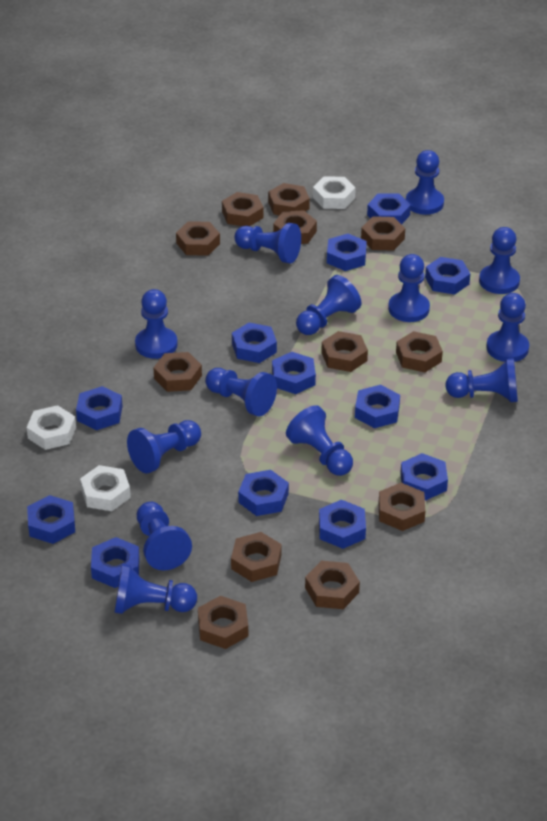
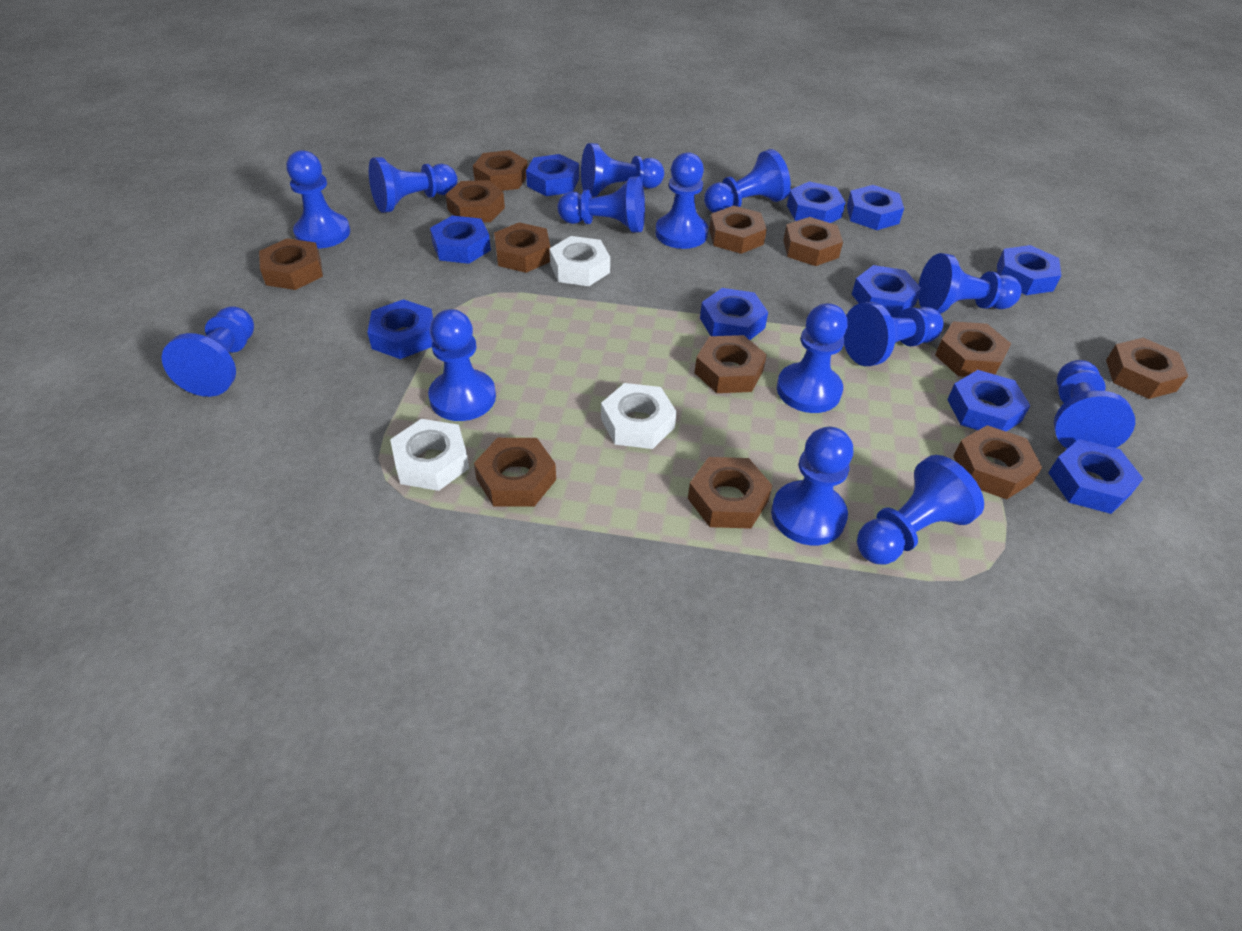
blue nut: [27,495,75,544] [76,386,123,430] [91,537,140,588] [232,323,277,363] [238,470,289,516] [272,352,316,394] [319,500,366,549] [327,234,367,271] [355,385,400,428] [367,193,411,224] [400,453,448,500] [425,257,470,294] = 12 -> [367,299,433,359] [430,216,491,264] [526,154,579,196] [700,288,768,340] [787,181,846,223] [847,185,904,230] [852,265,922,318] [947,370,1031,432] [997,245,1061,295] [1048,439,1143,514] = 10
blue pawn: [115,563,197,614] [127,420,201,473] [135,289,178,359] [137,502,192,571] [205,368,277,416] [234,223,301,264] [286,405,353,476] [296,275,362,335] [388,254,430,322] [406,150,444,215] [445,358,518,402] [479,227,520,294] [486,293,529,362] = 13 -> [162,306,254,397] [287,150,350,248] [369,157,458,213] [428,309,496,421] [557,176,645,233] [581,143,664,197] [655,152,708,249] [704,149,791,213] [771,427,853,545] [777,303,848,413] [843,302,944,366] [857,455,984,565] [918,253,1022,314] [1054,360,1135,449] = 14

